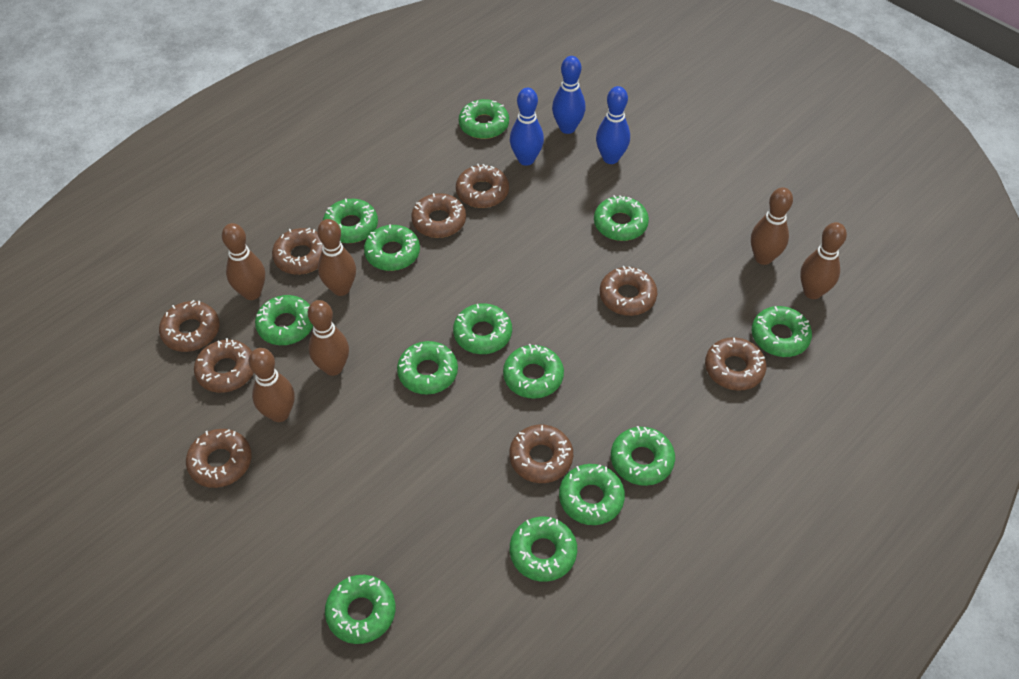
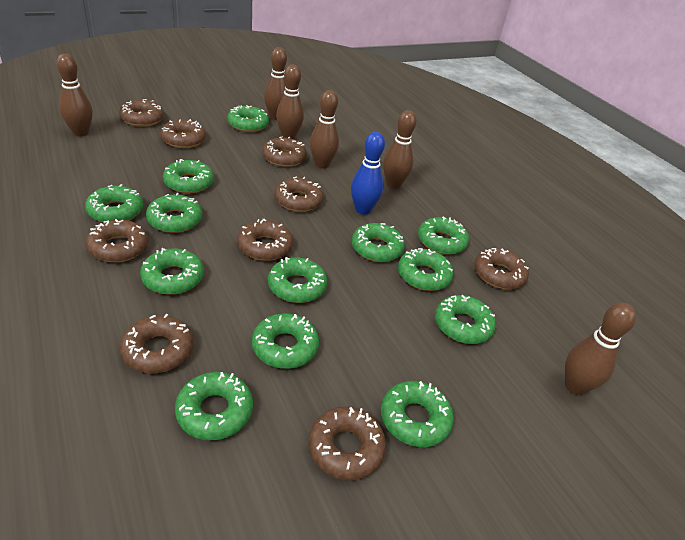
blue bowling pin: [510,88,544,166] [552,56,586,134] [596,86,630,164] = 3 -> [351,132,385,215] = 1

